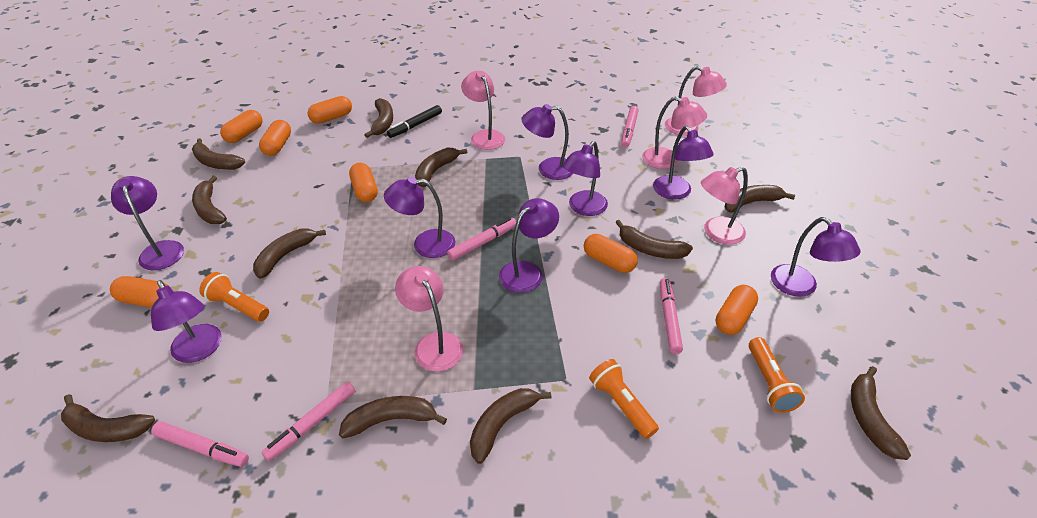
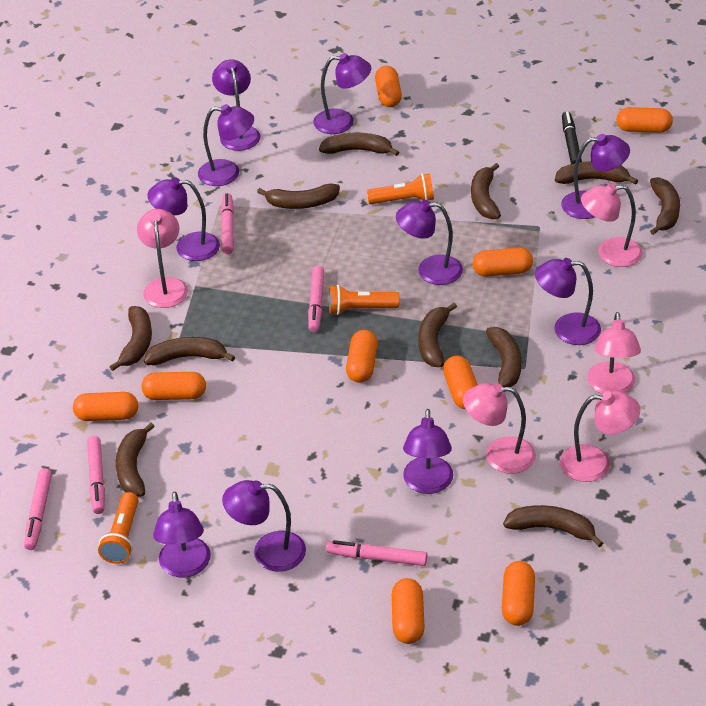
orange capsule: [110,276,167,308] [220,110,262,143] [259,120,291,156] [308,96,352,124] [349,163,378,202] [584,234,638,273] [716,285,758,335] = 7 -> [73,392,138,421] [141,372,206,400] [346,330,378,383] [375,66,402,107] [392,578,425,644] [443,356,478,409] [473,247,533,277] [502,561,535,626] [616,107,673,133] = 9
purple lamp: [111,176,184,270] [151,280,222,363] [384,177,456,258] [499,198,559,293] [521,104,573,180] [562,141,608,216] [653,126,714,199] [771,217,861,297] = 8 -> [147,177,220,261] [153,492,211,577] [198,104,254,186] [212,59,261,151] [222,480,306,572] [313,53,371,134] [396,200,463,285] [403,409,453,494] [535,258,601,345] [561,134,630,219] = 10

